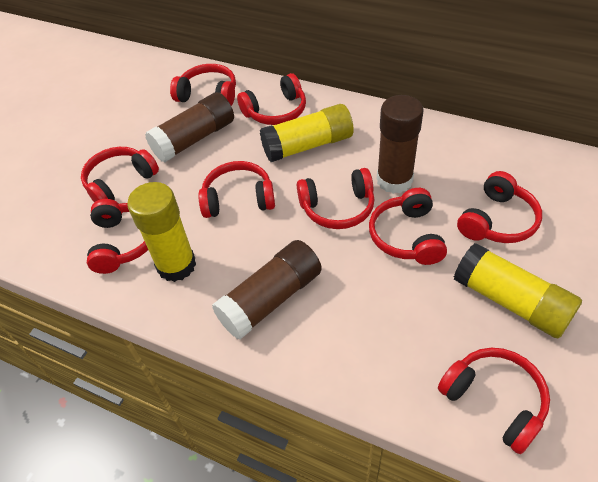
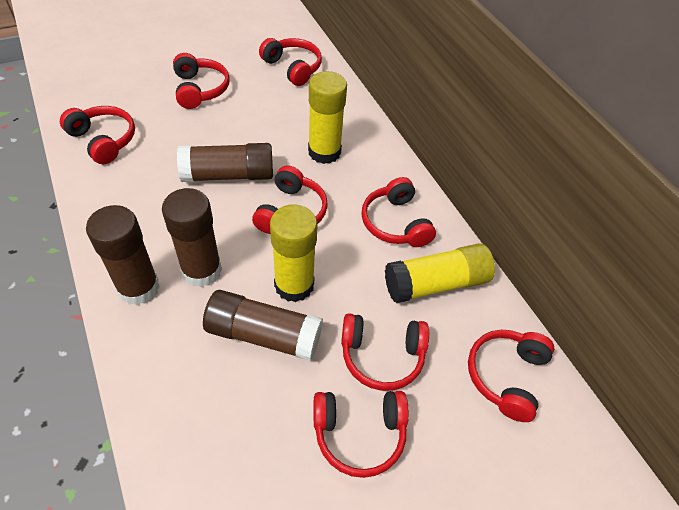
brown glue stick: [145,92,234,163] [212,240,322,339] [377,95,424,194] = 3 -> [86,205,160,305] [162,188,222,287] [177,143,273,182] [203,290,323,361] = 4
red headphones: [81,147,159,202] [87,199,148,274] [170,64,236,106] [198,161,275,218] [237,73,306,125] [297,168,375,229] [369,188,447,265] [438,348,550,454] [457,171,542,243] = 9 -> [60,106,135,164] [173,53,230,109] [252,165,328,234] [259,38,322,86] [314,391,409,478] [341,313,429,391] [361,177,436,247] [468,330,554,422] = 8

